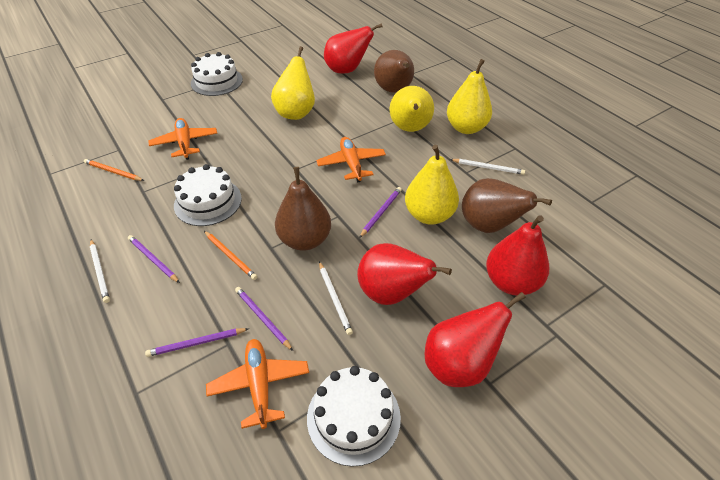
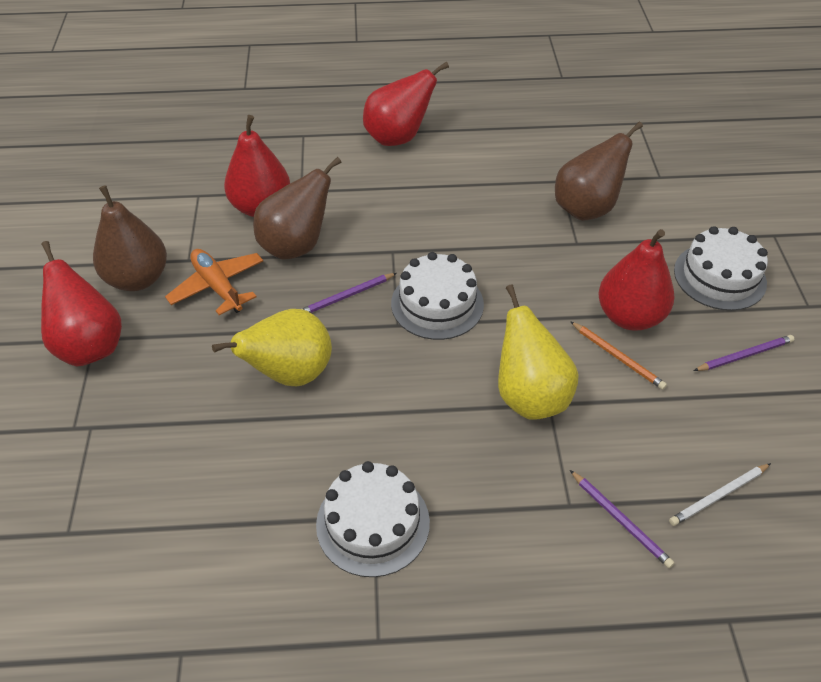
orange pencil: [84,159,144,181] [204,231,257,280] = 2 -> [570,321,667,390] = 1
orange plane: [149,118,217,160] [206,339,309,429] [316,137,386,182] = 3 -> [165,249,263,315] = 1
purple pencil: [128,235,180,283] [145,328,249,357] [235,287,293,351] [359,187,402,238] = 4 -> [303,273,397,313] [570,470,675,568] [694,335,794,371] = 3
white pencil: [90,239,110,303] [319,261,353,335] [450,159,525,175] = 3 -> [669,463,771,526] = 1
yellow pear: [271,46,315,120] [389,86,434,132] [405,145,459,225] [447,59,492,134] = 4 -> [212,309,332,386] [498,285,579,420] = 2

